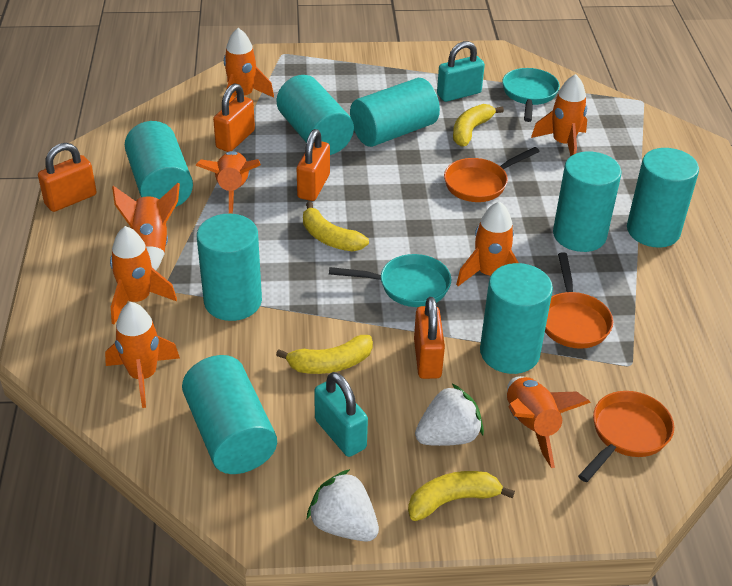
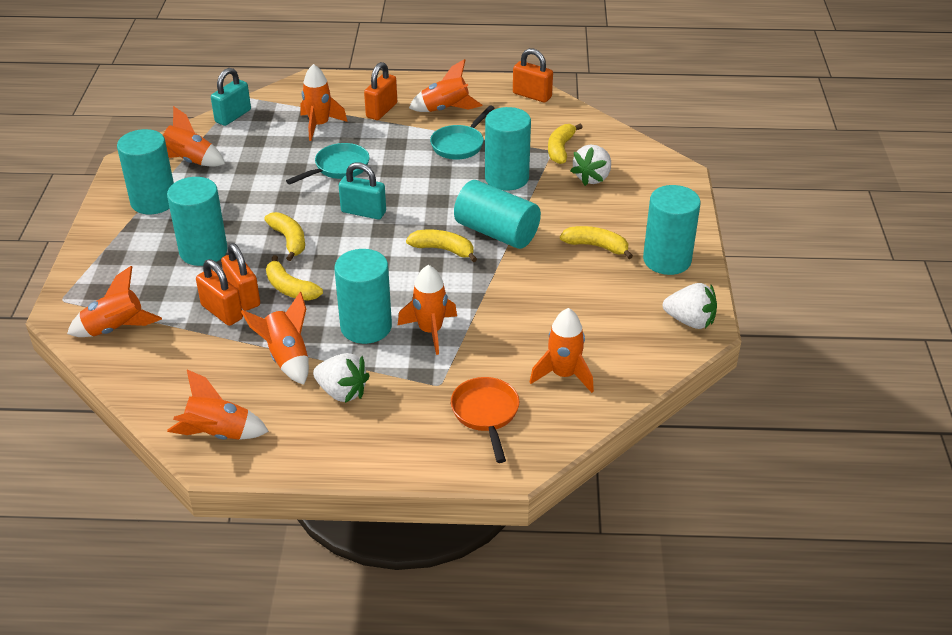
orange pan: [444,147,540,202] [545,252,613,349] [578,391,674,482] = 3 -> [451,377,519,463] = 1
turquoise cylinder: [125,121,193,207] [182,355,277,474] [197,214,262,321] [277,75,354,155] [350,78,440,147] [480,263,553,374] [553,151,622,252] [627,148,699,248] = 8 -> [117,129,174,214] [167,177,228,266] [334,249,392,344] [454,180,541,249] [485,107,531,190] [643,185,701,275] = 6
white strawberry: [307,469,379,542] [415,383,484,446] = 2 -> [313,353,370,403] [571,145,611,186] [663,283,717,329] = 3
yellow banana: [276,335,373,374] [303,201,369,251] [408,471,515,521] [453,104,504,147] = 4 -> [264,212,305,261] [266,255,323,301] [406,229,477,262] [548,123,583,164] [560,226,633,259] = 5

